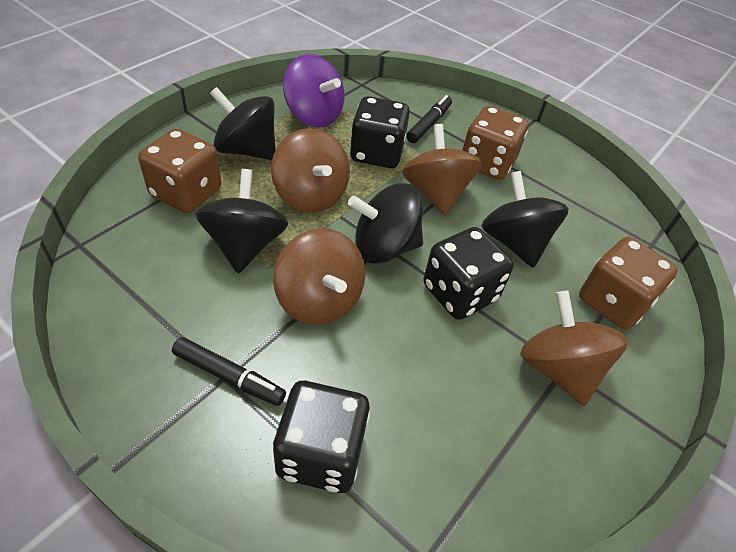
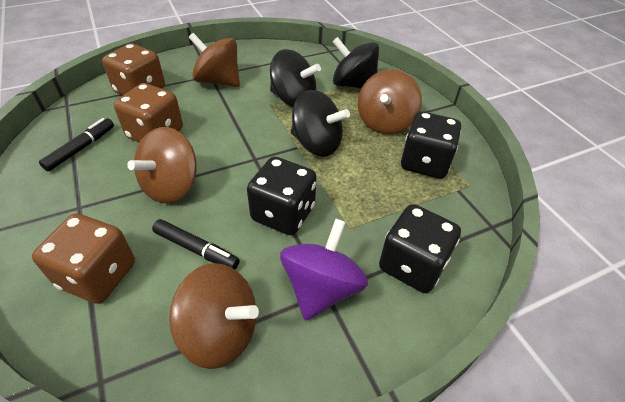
black spinning top: [195,169,288,273] [210,87,276,160] [348,183,423,264] [482,171,569,268] = 4 -> [270,49,321,108] [291,90,350,157] [333,37,379,88] = 3

